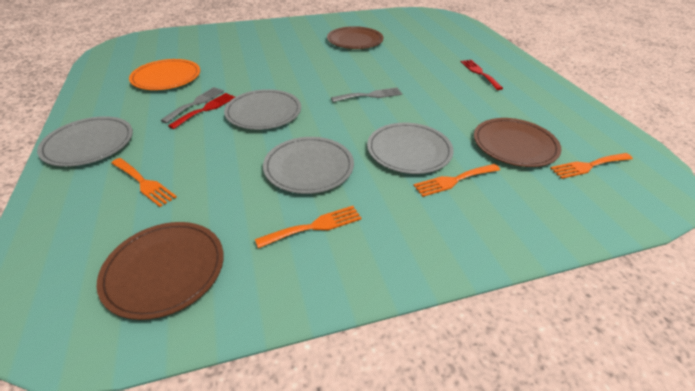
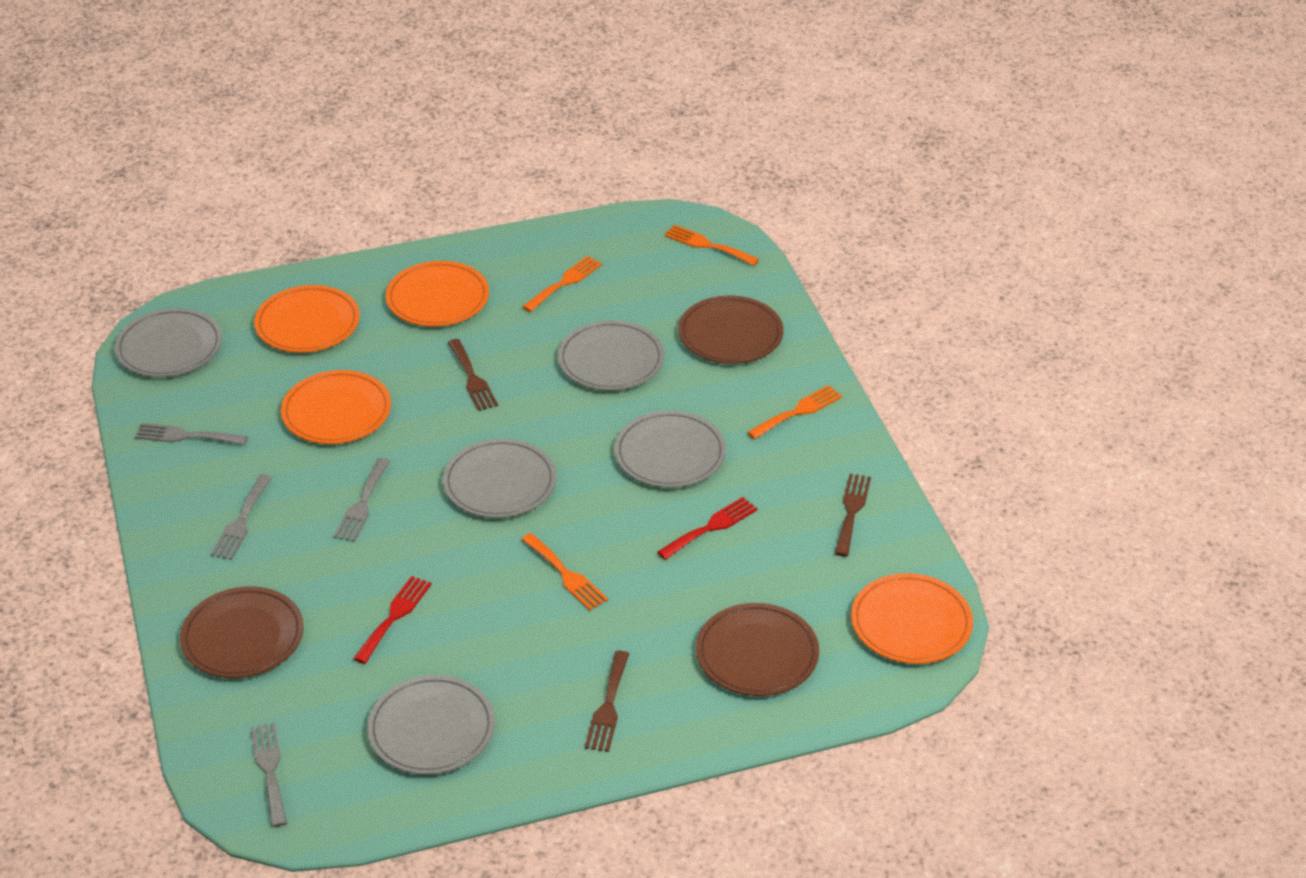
brown fork: none = 0 -> [448,339,498,411] [585,651,629,752] [835,474,871,557] = 3
grey fork: [161,87,224,123] [331,87,402,102] = 2 -> [134,423,248,445] [210,475,272,560] [250,722,287,827] [334,458,390,542] = 4
grey plate: [37,116,133,167] [224,89,301,130] [263,137,354,194] [367,123,454,174] = 4 -> [115,308,222,377] [367,675,495,775] [443,439,556,518] [558,320,664,391] [614,411,726,488] = 5
orange plate: [129,59,200,90] = 1 -> [254,285,360,353] [281,370,391,444] [386,261,489,327] [851,573,973,664] = 4

